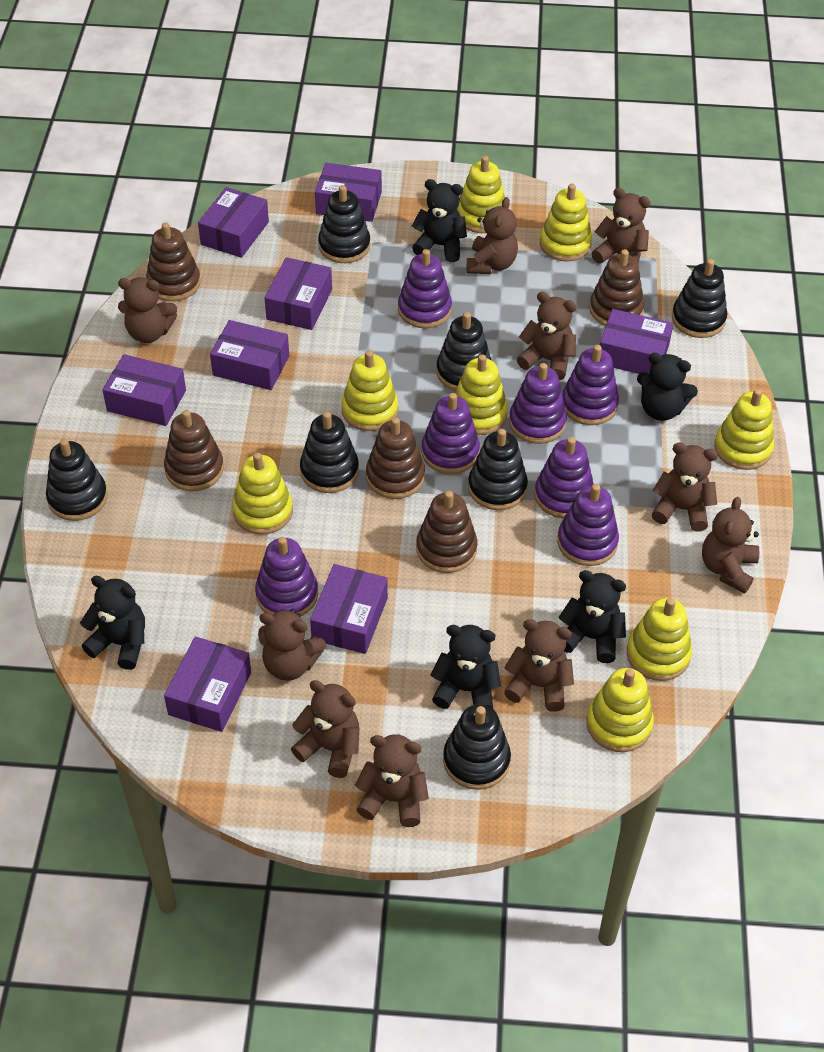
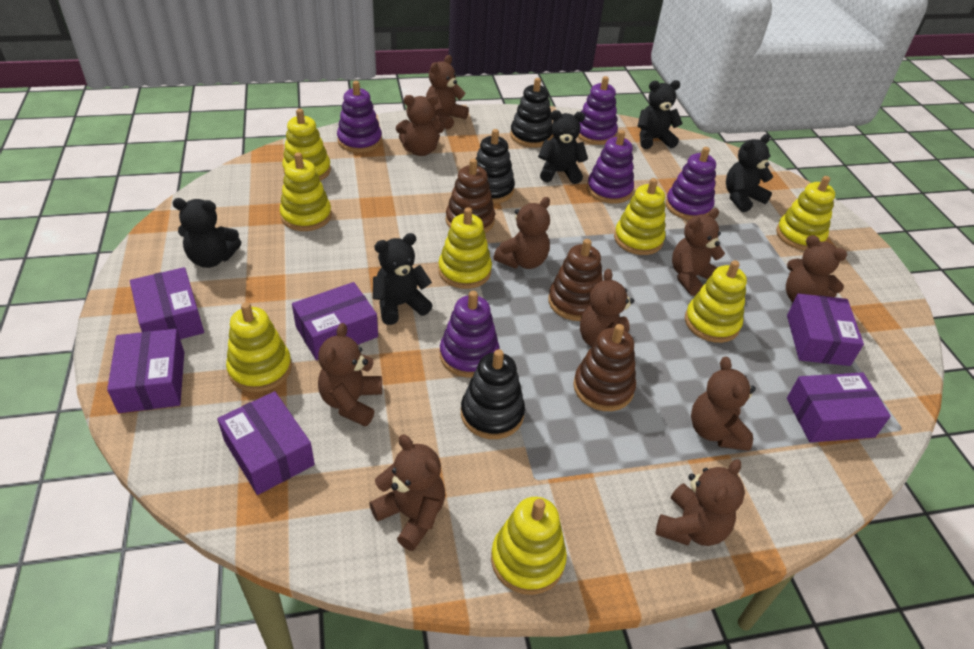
black stacking toy: [46,439,107,521] [300,412,359,493] [318,185,370,263] [437,312,491,391] [443,704,511,790] [468,429,528,510] [672,259,727,338] = 7 -> [461,349,525,439] [476,129,515,204] [510,78,552,147] = 3
brown stacking toy: [146,222,201,301] [164,410,224,492] [366,417,425,499] [416,491,477,573] [589,249,644,326] = 5 -> [446,159,495,233] [548,239,603,321] [573,324,636,411] = 3
purple box: [102,354,186,426] [164,636,251,732] [198,187,269,258] [210,320,289,390] [265,257,332,330] [310,564,388,654] [315,163,382,222] [600,309,673,374] = 8 -> [107,329,184,413] [130,267,204,339] [217,391,315,495] [292,282,378,360] [787,293,864,366] [787,372,891,442] = 6
purple stacking toy: [255,537,318,616] [398,249,452,328] [421,393,480,474] [509,363,567,444] [534,437,594,519] [557,484,619,566] [562,345,619,425] = 7 -> [337,81,382,153] [440,291,499,378] [578,76,618,145] [587,130,634,204] [665,147,716,220] = 5

